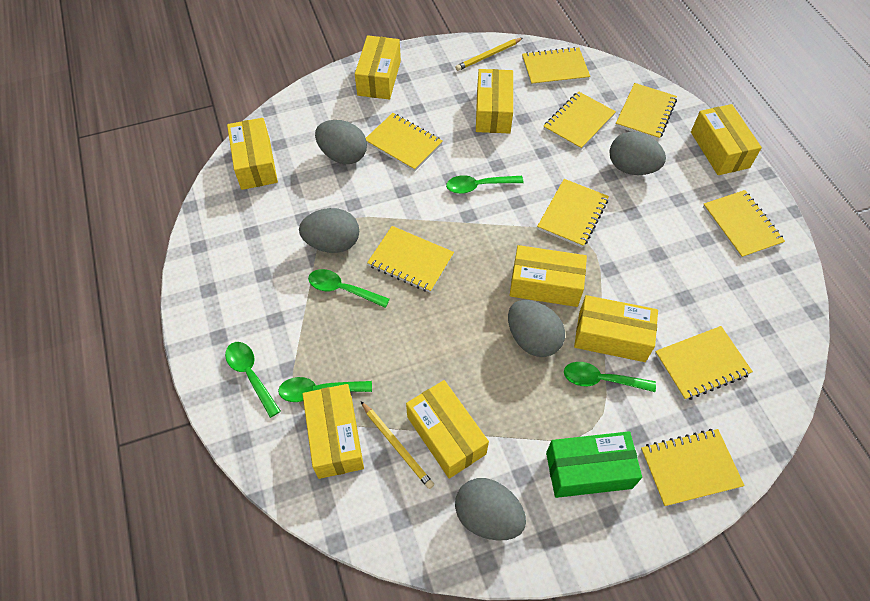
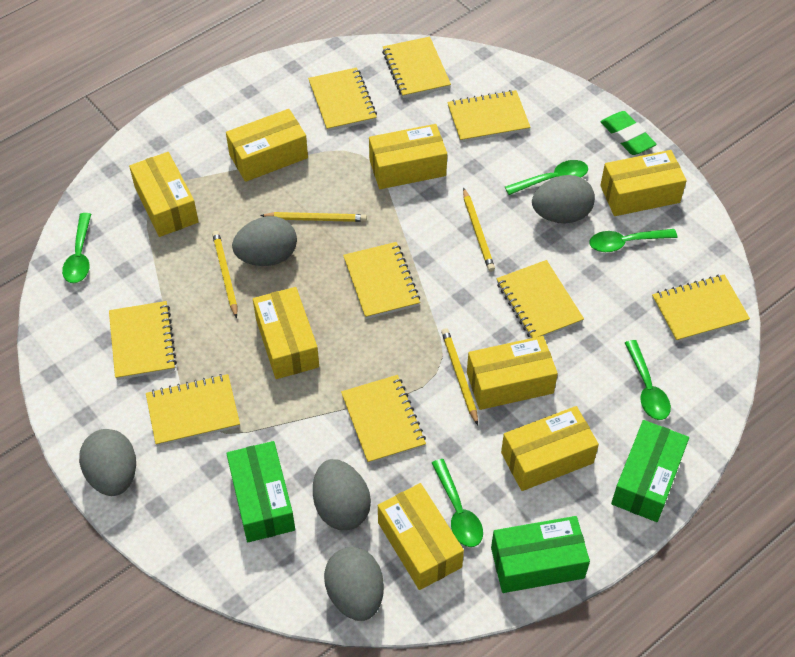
green box: [546,431,642,498] = 1 -> [226,441,295,542] [491,516,590,593] [611,420,689,522] = 3
green eraser: none = 0 -> [601,111,657,155] = 1
yellow pencil: [361,401,434,489] [455,38,523,71] = 2 -> [212,231,237,318] [260,212,367,222] [441,328,478,425] [463,188,495,272] = 4

